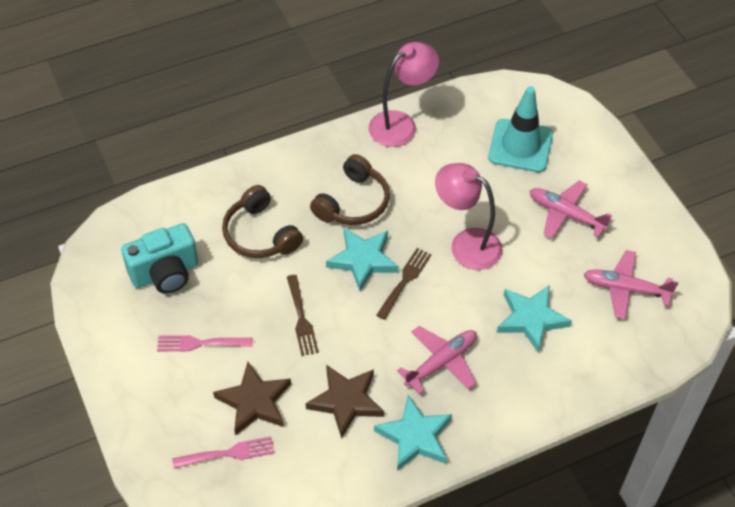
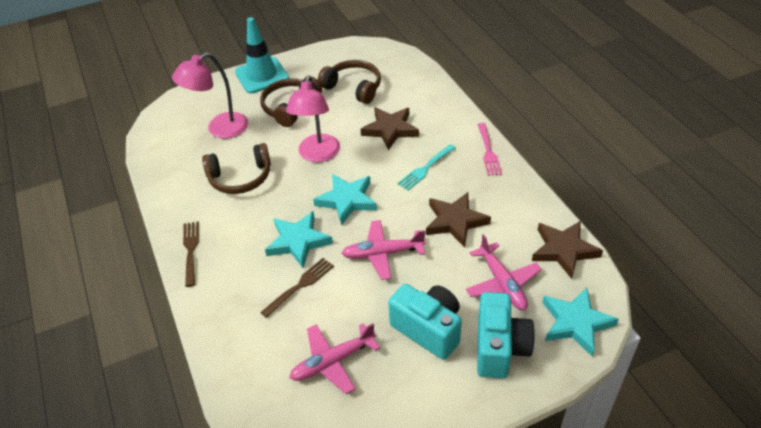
brown headphones: [222,185,303,258] [310,154,390,225] = 2 -> [202,143,271,194] [260,77,322,127] [318,60,381,104] = 3
brown star: [213,362,291,436] [306,365,384,439] = 2 -> [361,107,419,150] [426,192,491,247] [532,221,603,279] = 3
pink fork: [157,335,253,351] [172,436,274,468] = 2 -> [477,123,502,176] = 1
turquoise camera: [121,223,198,294] = 1 -> [388,284,462,360] [477,292,535,379] = 2
turquoise fork: none = 0 -> [397,144,456,190] = 1

